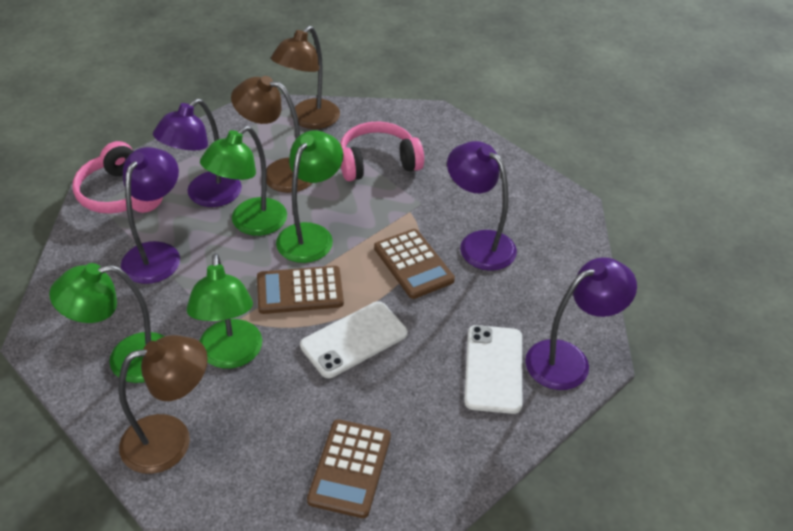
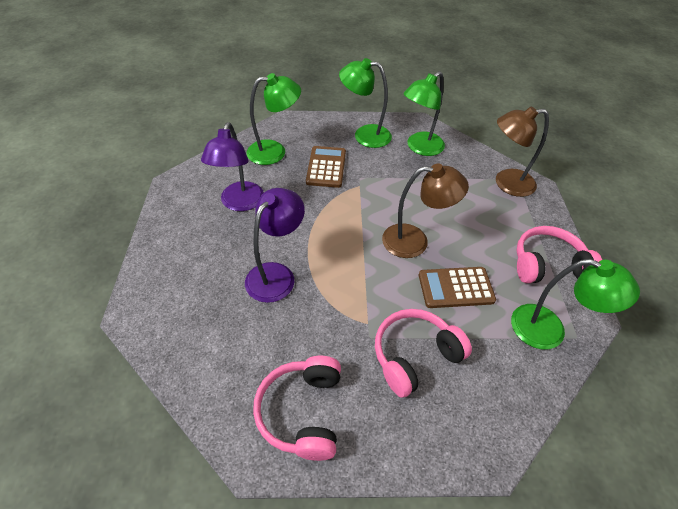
brown calculator: [257,266,344,314] [307,419,391,518] [374,229,455,299] = 3 -> [306,146,346,188] [419,267,496,308] = 2
brown lamp: [118,335,208,474] [231,76,312,193] [271,26,340,129] = 3 -> [382,163,469,258] [496,106,549,197] = 2
pink headphones: [72,141,163,214] [340,121,424,181] = 2 -> [253,356,341,461] [375,309,472,398] [517,226,602,283] = 3
purple lamp: [121,147,180,284] [153,98,242,207] [447,141,517,271] [525,257,637,390] = 4 -> [201,122,264,211] [245,188,305,303] = 2
white phone: [300,301,408,378] [464,325,522,414] = 2 -> none = 0

